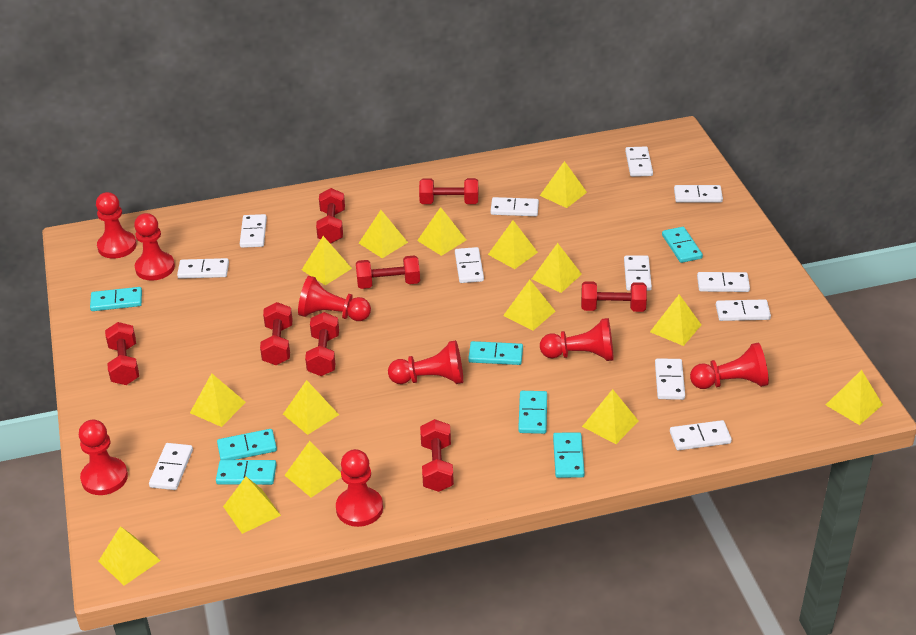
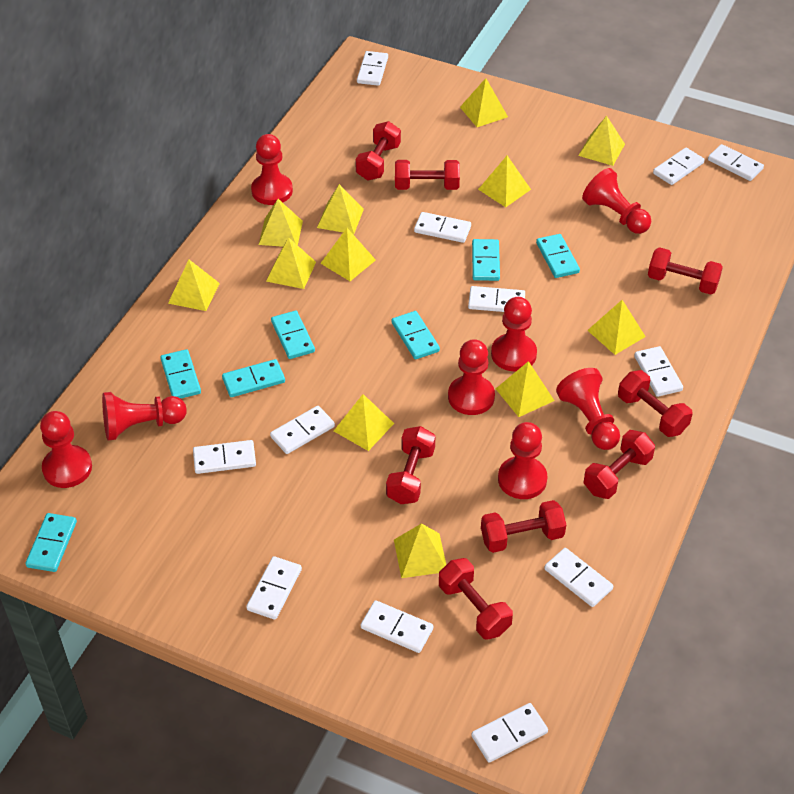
yellow pyramid: [98,526,161,586] [190,373,246,427] [223,477,281,534] [283,380,339,435] [285,441,341,497] [302,236,352,285] [359,210,408,258] [417,207,466,256] [488,220,538,269] [503,280,555,331] [532,243,582,293] [540,161,587,208] [582,389,638,444] [650,294,701,346] [826,370,883,425] = 15 -> [168,260,220,311] [259,199,303,247] [266,237,316,289] [317,184,364,234] [320,228,376,281] [334,394,394,451] [394,523,446,578] [460,78,508,127] [478,156,531,207] [496,361,555,417] [578,115,625,166] [587,300,646,355] = 12

